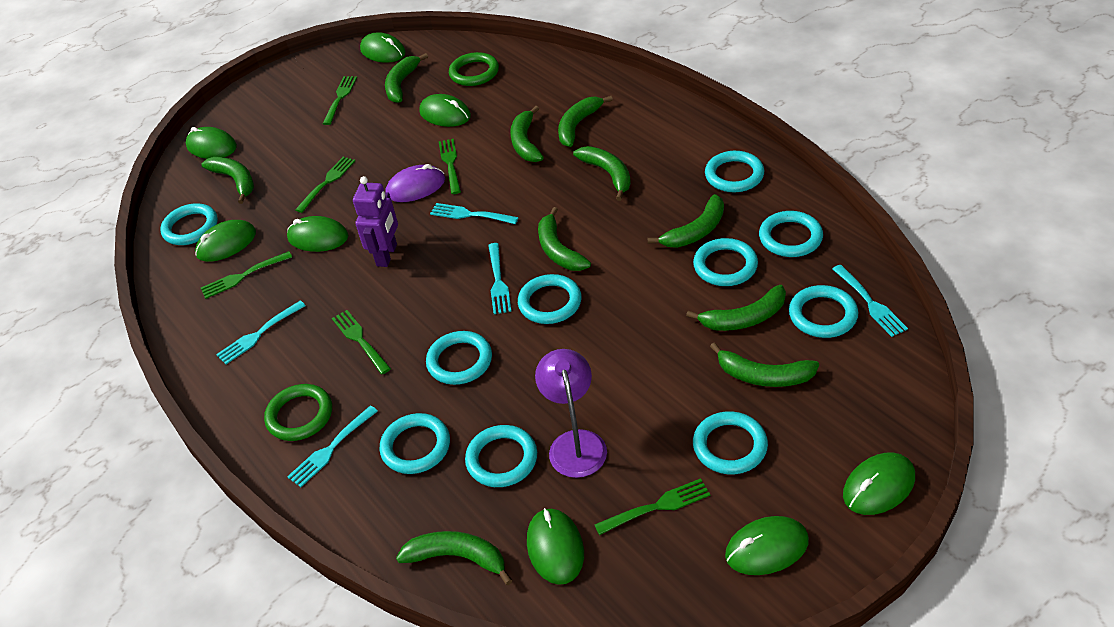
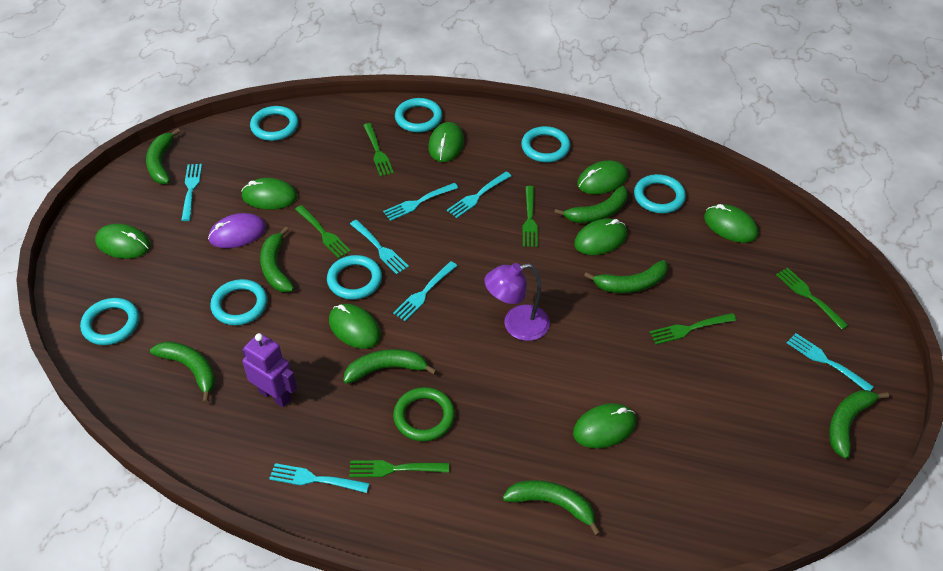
green banana: [201,157,254,204] [385,53,428,103] [396,531,513,585] [510,106,544,162] [538,207,591,271] [558,96,613,147] [573,146,631,201] [648,194,724,248] [686,285,786,331] [710,343,819,387] = 10 -> [146,128,180,184] [150,341,216,403] [260,227,294,292] [343,349,437,384] [503,480,601,536] [554,186,628,223] [584,260,668,293] [829,390,889,459] = 8
green ring: [264,384,332,441] [449,52,499,86] = 2 -> [393,387,455,441] = 1
turquoise fork: [216,301,306,364] [287,405,378,487] [430,203,519,224] [488,243,511,314] [832,265,908,337] = 5 -> [181,164,202,221] [269,463,370,493] [350,220,409,274] [383,183,458,221] [393,261,457,321] [447,172,511,218] [787,333,874,391] = 7
turquoise ring: [160,203,218,245] [379,413,450,474] [426,331,492,385] [465,425,537,487] [518,274,582,324] [693,238,758,286] [693,411,768,474] [705,151,764,192] [759,211,823,257] [789,285,858,338] = 10 -> [80,298,139,345] [210,279,267,325] [250,106,299,141] [327,255,382,300] [395,98,442,132] [521,126,571,162] [634,174,686,213] = 7

